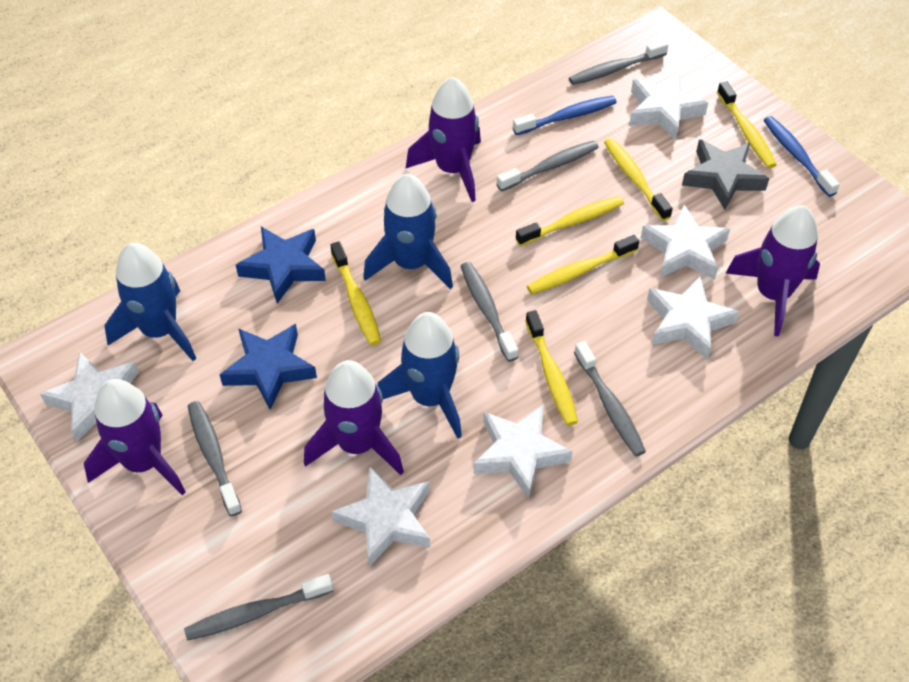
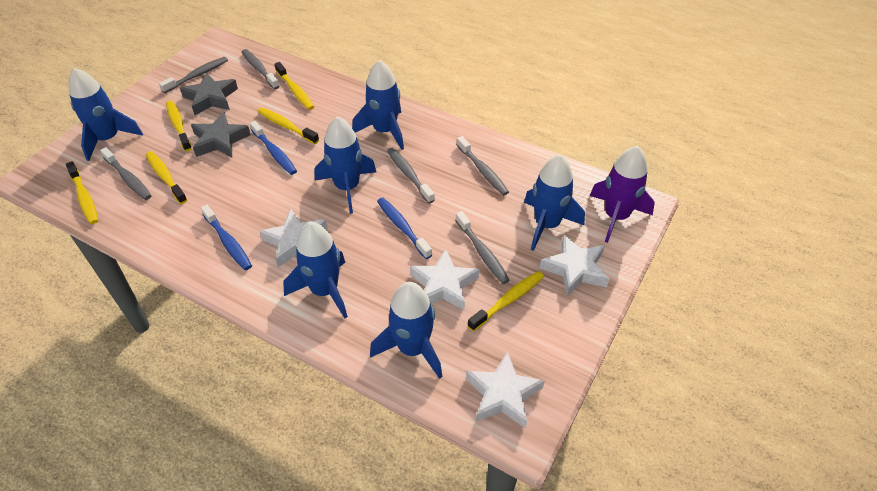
blue rocket: [104,243,196,361] [363,173,453,289] [377,312,462,439] = 3 -> [69,68,143,161] [283,222,348,318] [314,116,376,214] [352,60,404,150] [370,282,442,379] [524,154,585,251] = 6
blue star: [220,324,317,410] [236,227,326,304] = 2 -> none = 0
blue toothbrush: [513,96,617,135] [764,116,840,197] = 2 -> [201,205,252,270] [250,121,297,175] [377,197,432,259] = 3
grey star: [682,139,769,210] = 1 -> [180,72,238,115] [191,112,251,157] = 2
purple rocket: [84,379,186,495] [304,360,404,475] [405,77,481,202] [726,205,820,336] = 4 -> [590,146,655,243] = 1
white star: [40,352,139,442] [331,466,430,567] [474,405,573,499] [629,73,708,140] [641,204,730,279] [647,276,739,360] = 6 -> [259,208,327,267] [410,249,479,310] [466,351,545,429] [540,235,609,296] = 4

